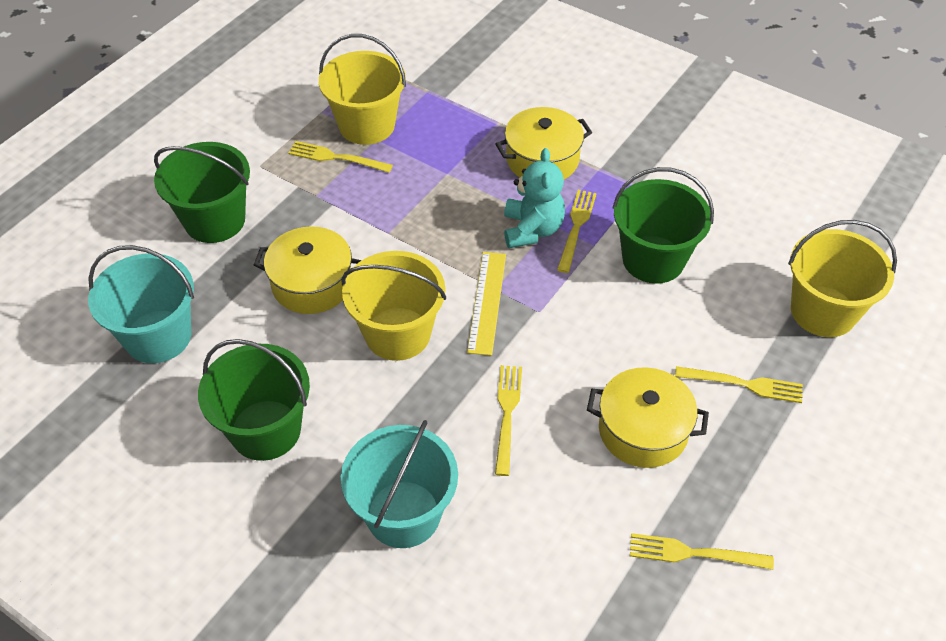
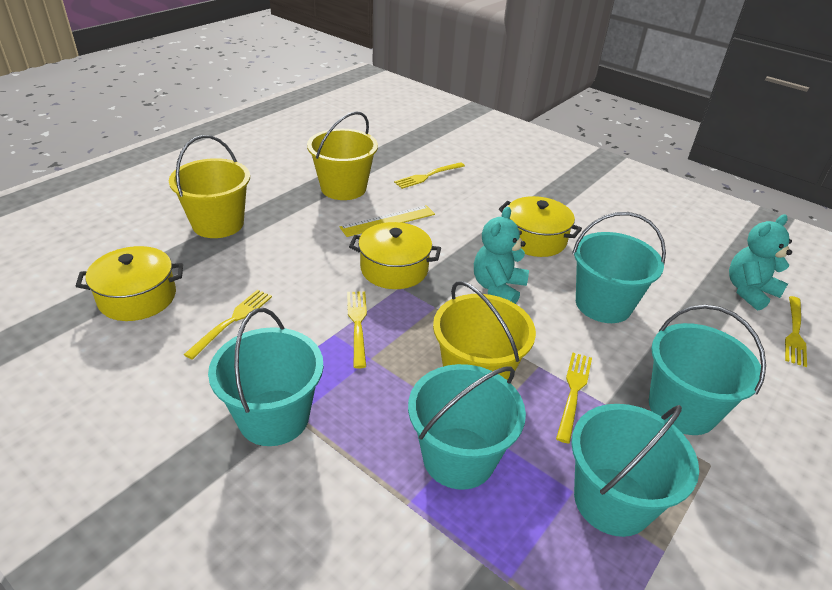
green bucket: [154,142,250,243] [198,339,310,461] [613,167,714,284] = 3 -> none = 0
turquoise bucket: [88,245,194,363] [341,420,458,548] = 2 -> [208,308,324,446] [408,364,526,490] [571,404,699,537] [572,212,666,323] [649,304,766,435] = 5
turquoise teddy bear: [504,148,565,248] = 1 -> [474,207,529,304] [729,214,792,311] = 2

